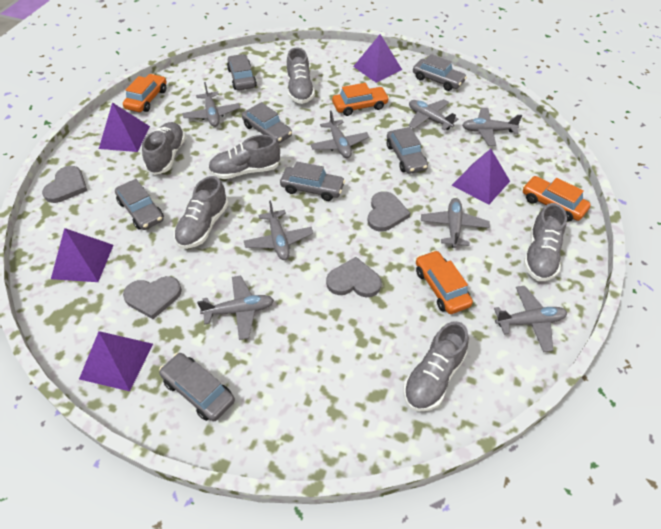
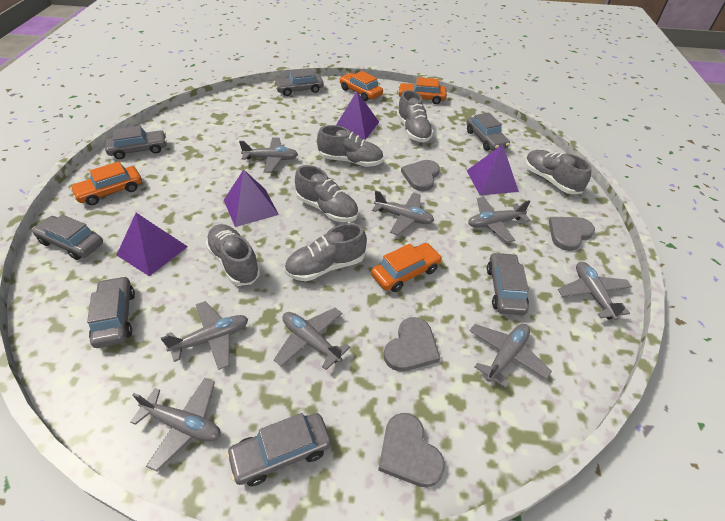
purple pyramid: [51,228,113,282] [79,331,153,391] [99,102,150,152] [353,34,402,83] [452,149,510,205] = 5 -> [117,213,188,276] [224,169,279,227] [336,91,379,140] [466,144,519,195] = 4

